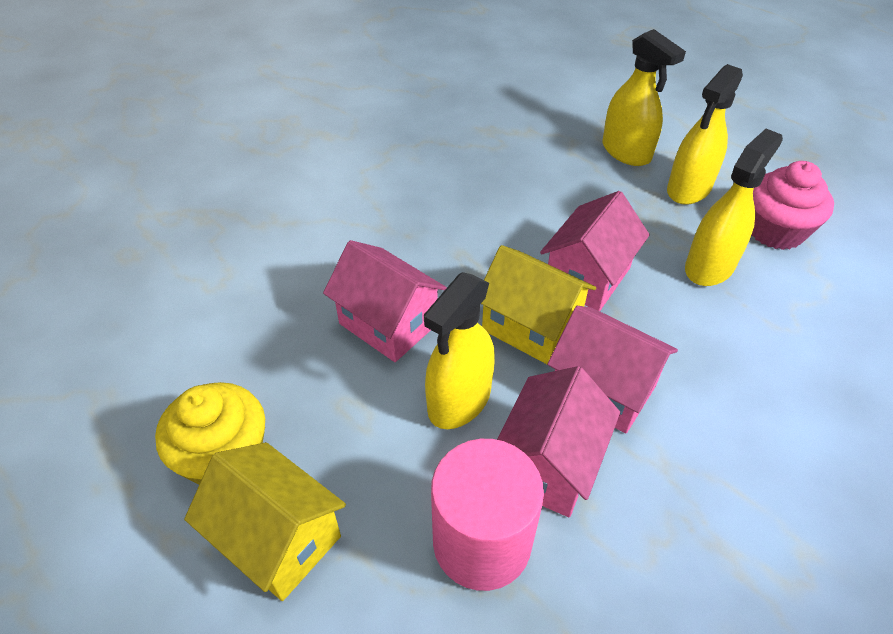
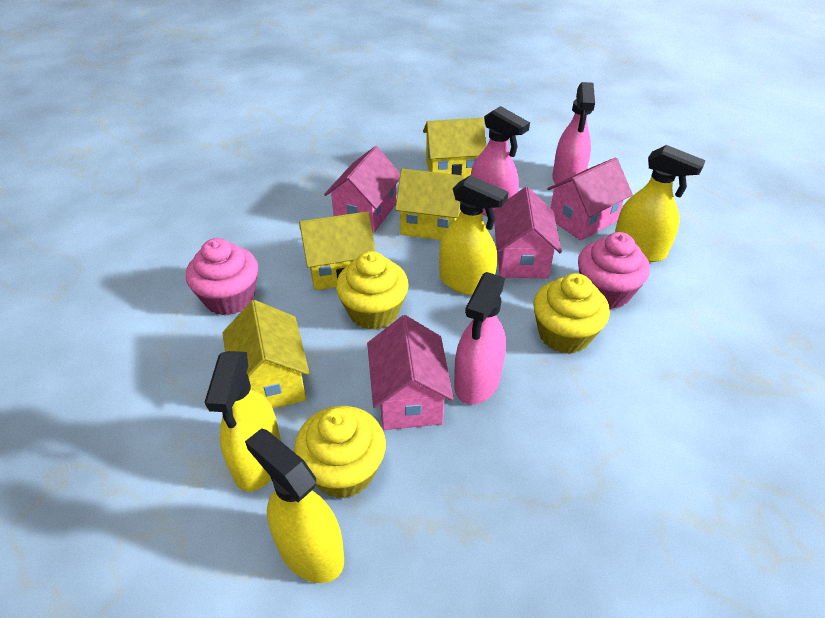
pink cupcake: [751,161,834,250] = 1 -> [186,238,258,315] [578,232,650,309] = 2
pink cylinder: [431,439,544,591] = 1 -> none = 0
pink spray bottle: none = 0 -> [454,272,506,405] [471,106,530,216] [552,82,595,187] = 3
yellow cupcake: [155,382,265,485] = 1 -> [294,406,386,499] [336,251,409,330] [533,273,610,354] = 3
yellow house: [184,442,346,601] [481,245,596,364] = 2 -> [223,300,310,408] [299,211,376,290] [395,169,465,240] [423,118,486,178] = 4

